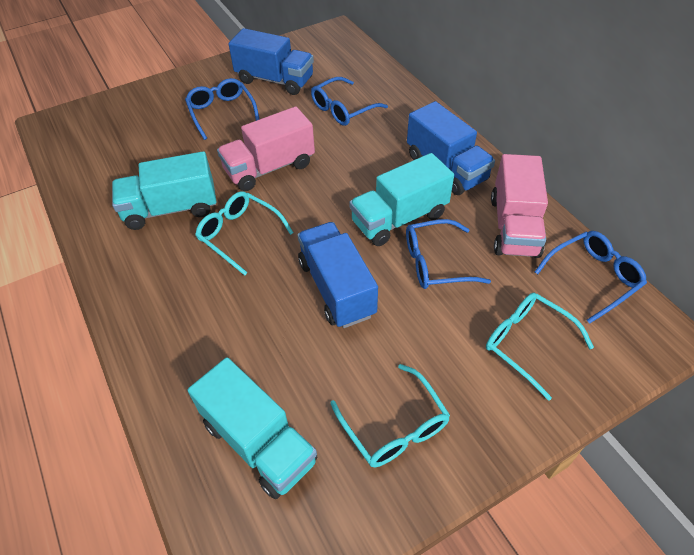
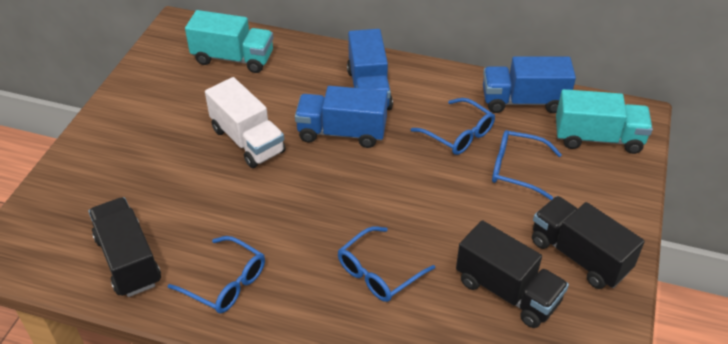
black truck: none = 0 -> [88,197,161,297] [456,220,569,328] [532,196,645,289] = 3
pink truck: [217,106,315,191] [491,154,548,258] = 2 -> none = 0
turquoise glasses: [195,191,293,275] [330,364,450,467] [486,293,594,401] = 3 -> none = 0
turquoise truck: [112,151,217,230] [188,357,317,499] [350,153,454,246] = 3 -> [185,10,273,73] [556,89,653,154] = 2
white truck: none = 0 -> [205,77,286,168] = 1

